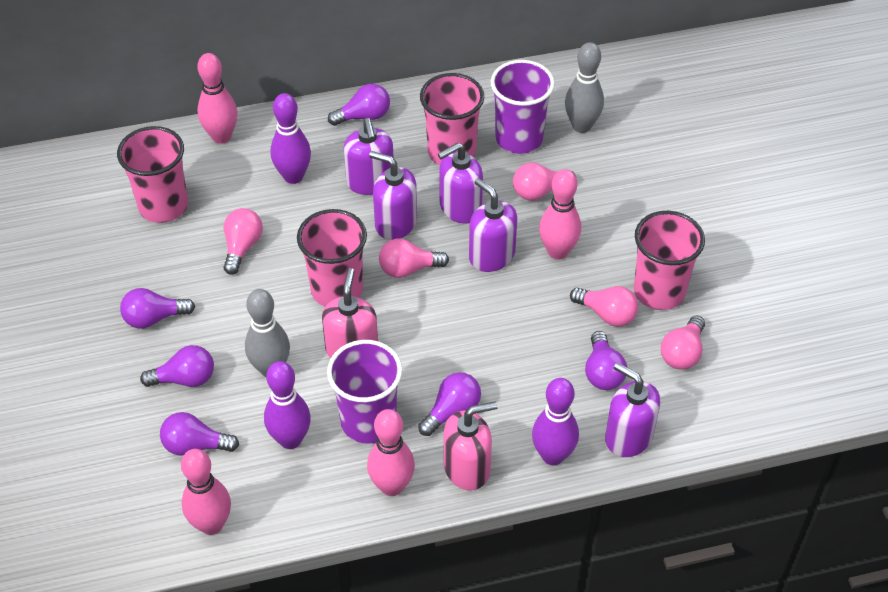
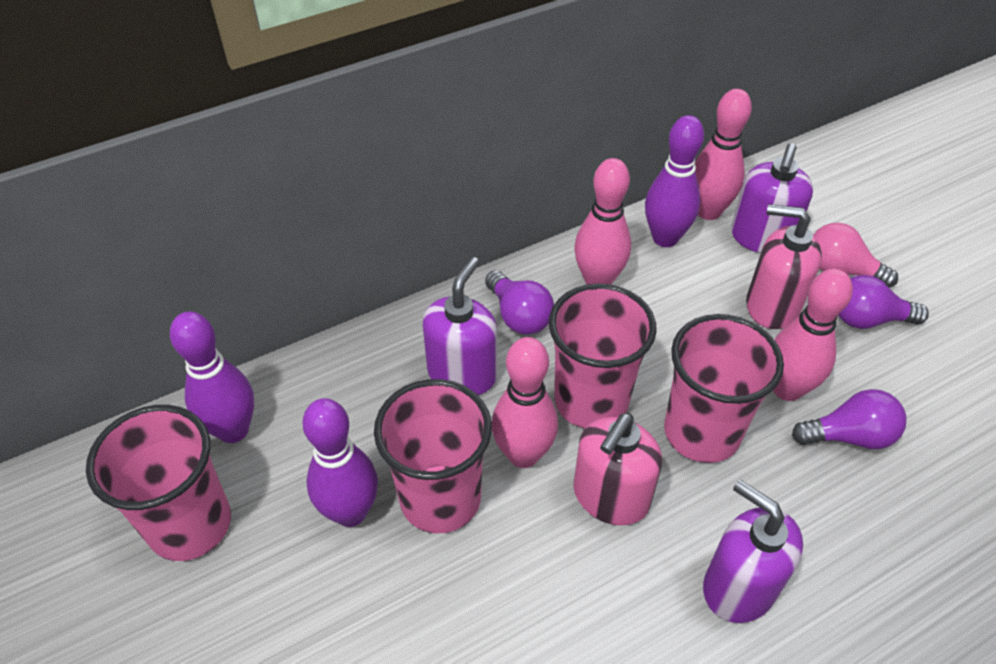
grey bowling pin: [245,289,290,377] [565,42,604,133] = 2 -> none = 0
pink light bulb: [224,208,263,275] [379,239,449,278] [513,163,576,200] [570,286,638,327] [661,315,705,369] = 5 -> [814,223,898,288] = 1
purple cup: [327,340,402,443] [491,60,555,154] = 2 -> none = 0
purple light bulb: [120,288,195,329] [140,345,214,387] [160,412,239,456] [328,84,390,126] [418,372,481,436] [585,331,627,390] = 6 -> [485,270,554,335] [792,389,906,449] [838,275,929,329] = 3
purple soap dispenser: [344,118,394,195] [369,151,417,240] [438,142,483,224] [469,178,517,272] [605,362,660,457] = 5 -> [423,257,497,395] [703,480,803,623] [731,143,813,253] = 3

